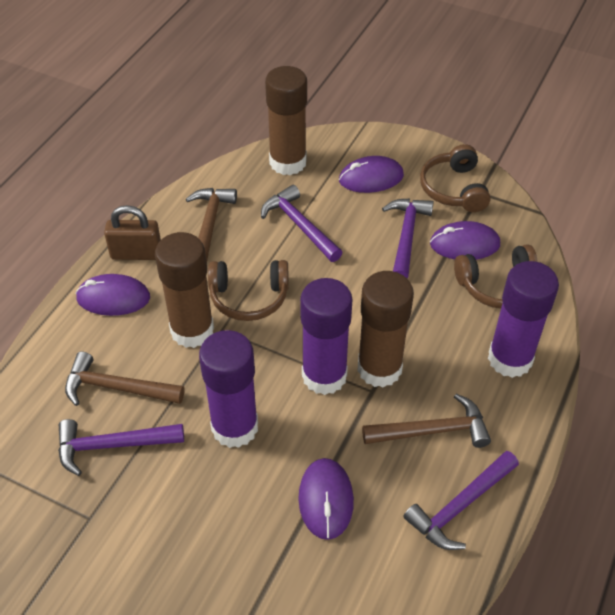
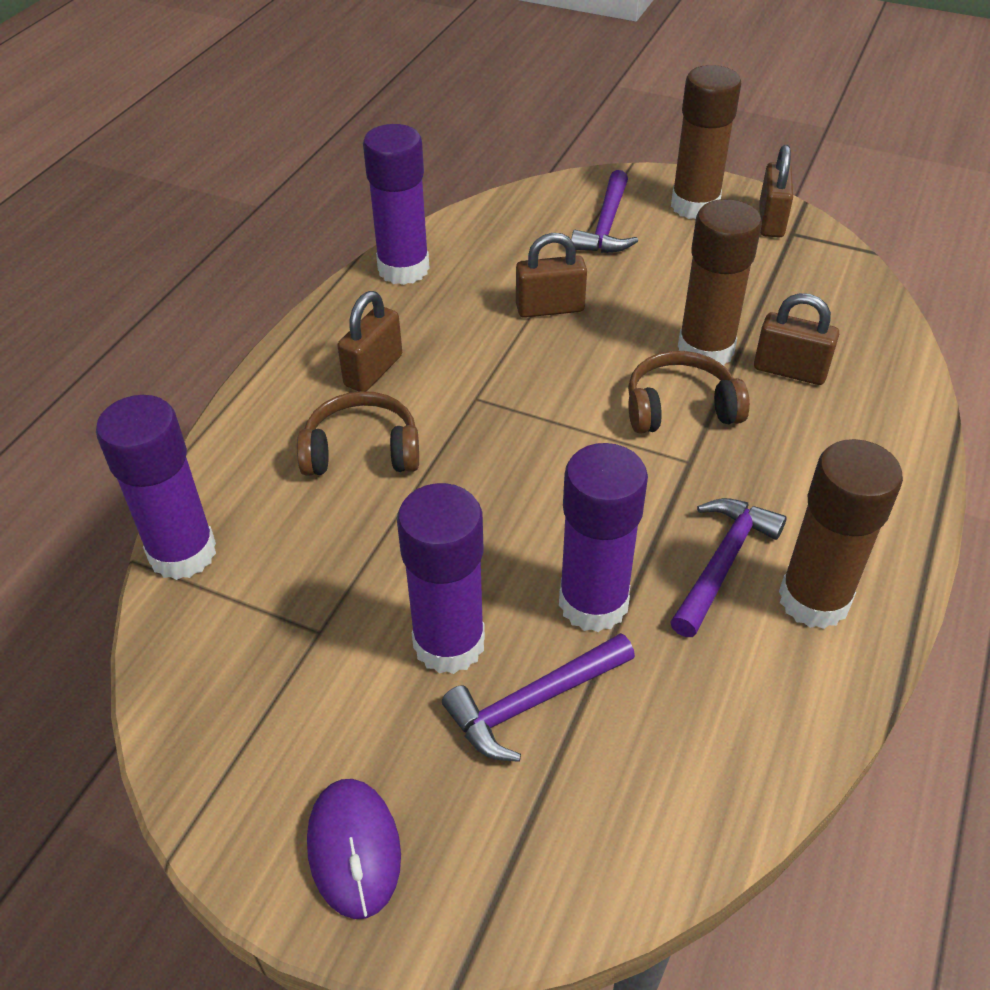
brown hammer: [65,351,184,406] [186,188,237,262] [362,394,491,448] = 3 -> none = 0
brown headphones: [208,260,289,321] [420,144,491,212] [454,244,538,308] = 3 -> [297,391,419,476] [628,351,750,434] = 2
brown padlock: [104,205,161,260] = 1 -> [337,291,402,391] [516,233,587,318] [754,293,839,385] [759,145,793,237] = 4
purple glue stick: [199,330,258,448] [300,278,353,395] [488,261,559,378] = 3 -> [96,395,216,580] [363,124,429,285] [397,483,485,674] [559,443,648,632] = 4
purple hammer: [58,419,184,476] [261,185,343,262] [382,199,434,278] [403,451,519,550] = 4 -> [442,633,635,762] [571,170,638,253] [670,498,787,637] = 3
purple mouse: [75,274,150,316] [298,458,354,540] [339,156,404,193] [430,221,500,260] = 4 -> [307,779,401,919] = 1

